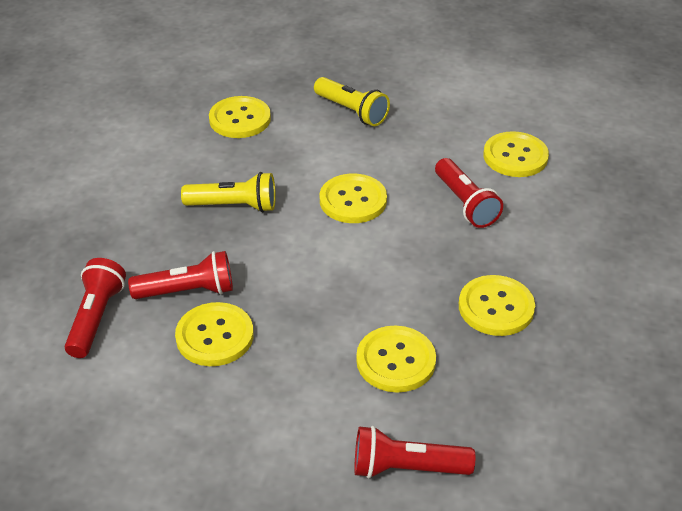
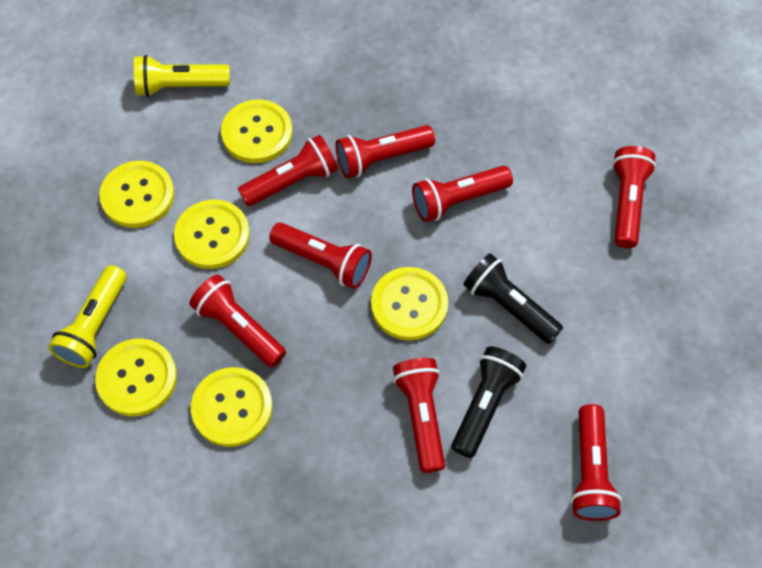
black flashlight: none = 0 -> [451,346,526,458] [463,253,563,344] = 2
red flashlight: [65,258,126,358] [128,251,233,299] [354,426,475,479] [435,158,503,228] = 4 -> [189,275,286,367] [238,135,338,206] [269,222,372,289] [336,125,435,178] [393,358,445,473] [412,165,513,222] [570,404,622,521] [612,146,656,248] = 8

